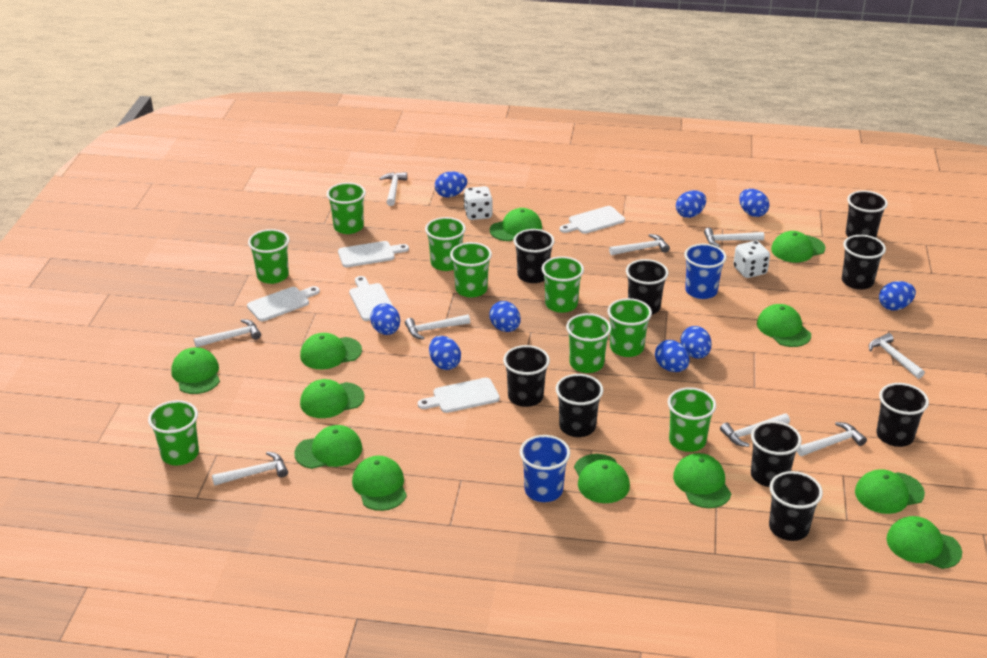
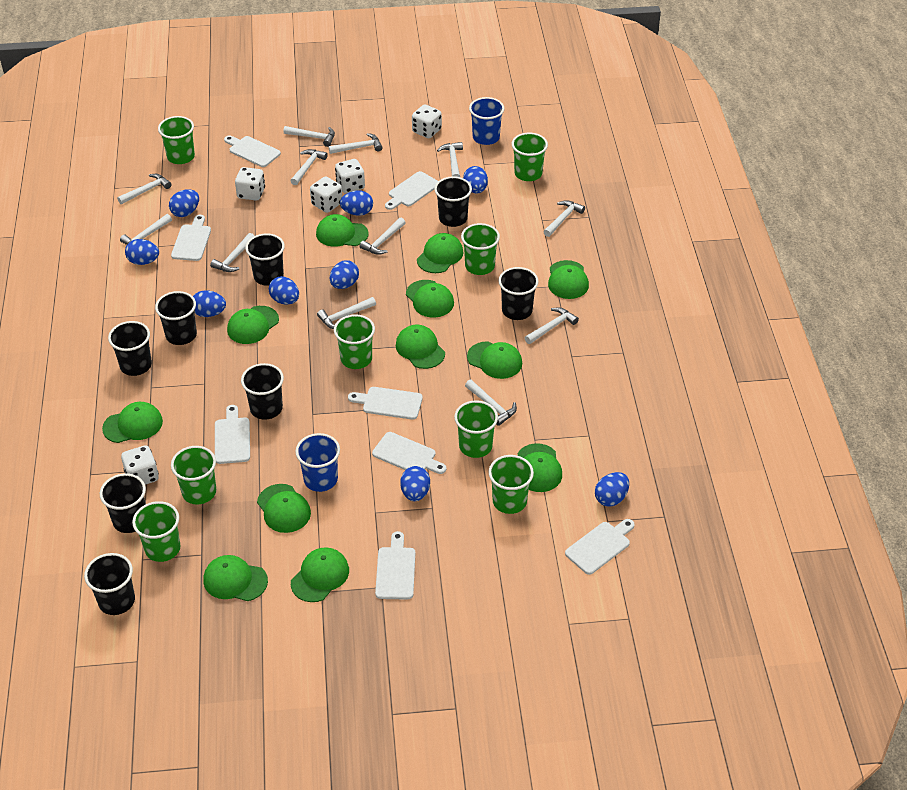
black cup: [503,345,550,407] [513,229,555,283] [556,374,603,437] [626,259,668,315] [751,421,802,487] [769,471,823,541] [842,235,886,290] [846,190,888,238] [876,383,929,447] = 9 -> [84,553,135,615] [100,473,146,533] [108,321,152,376] [155,291,197,345] [241,363,284,420] [245,233,285,286] [434,176,472,227] [498,267,539,320] = 8
green cup: [148,400,199,465] [248,229,289,284] [327,182,366,234] [425,217,466,271] [450,242,492,298] [542,256,584,313] [566,313,611,373] [607,298,652,357] [667,387,716,452] = 9 -> [132,501,181,562] [158,116,195,164] [171,446,216,504] [334,314,375,369] [454,400,498,458] [461,223,500,275] [488,455,534,514] [512,133,548,181] = 8
white cutting board: [247,286,320,321] [338,241,409,267] [349,276,393,321] [418,378,500,413] [560,206,625,234] = 5 -> [171,215,211,261] [215,405,250,464] [224,135,281,167] [348,387,423,420] [372,432,446,474] [375,531,415,600] [385,171,438,210] [565,519,635,575] = 8
white dice: [464,186,492,220] [733,241,770,278] = 2 -> [121,445,159,485] [235,167,265,200] [310,177,342,213] [335,159,365,193] [412,104,442,138] = 5
white hammer: [194,319,261,347] [212,452,288,486] [379,172,407,206] [405,314,470,340] [609,234,670,255] [704,228,764,247] [720,413,790,447] [797,422,867,456] [869,333,925,379] = 9 -> [117,174,171,204] [120,214,172,245] [210,233,254,272] [283,126,335,147] [290,149,328,185] [317,297,376,329] [329,133,383,154] [360,218,406,255] [437,142,463,177] [465,380,517,426] [525,307,579,344] [543,200,585,237] = 12

